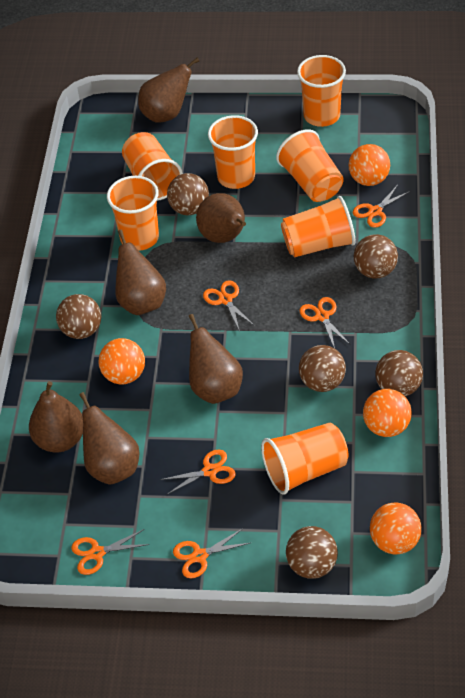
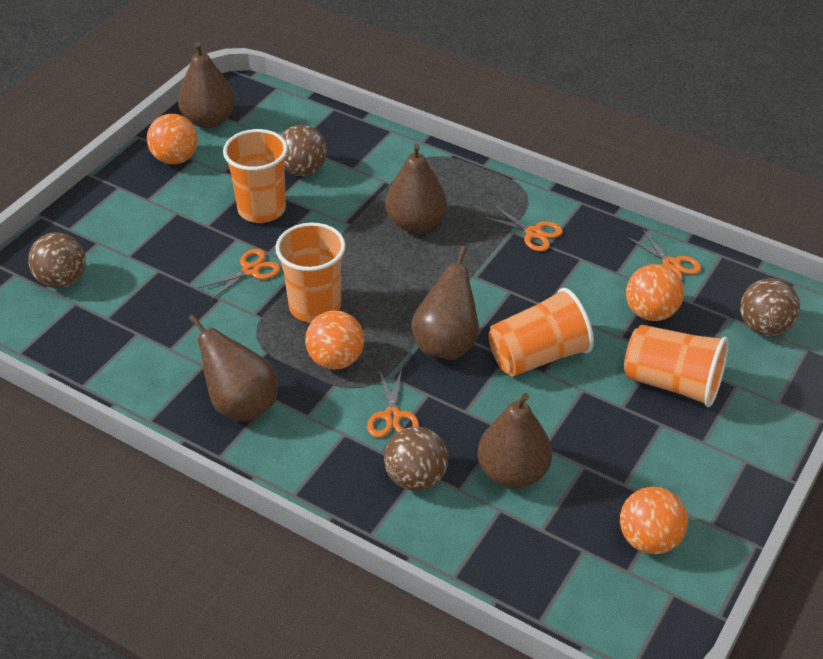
brown ball: [56,294,101,339] [167,173,209,215] [286,526,338,579] [299,345,346,392] [354,234,398,279] [375,350,423,396] = 6 -> [28,232,86,288] [280,125,327,176] [384,427,449,491] [740,279,800,336] = 4
brown pear: [29,381,83,453] [79,392,139,485] [115,230,166,315] [138,57,199,123] [189,314,243,404] [196,193,246,243] = 6 -> [178,42,235,129] [189,314,278,422] [385,144,447,233] [411,246,479,360] [478,393,552,488] = 5
orange cup: [107,176,159,251] [122,132,183,201] [208,115,258,189] [261,423,348,495] [276,129,344,202] [281,196,355,257] [297,55,346,127] = 7 -> [223,129,288,223] [275,223,346,323] [488,288,594,377] [624,325,729,407] = 4
orange scissors: [71,529,150,575] [160,449,236,495] [173,528,250,578] [203,281,255,332] [299,297,351,348] [353,185,410,228] = 6 -> [198,249,280,301] [367,369,419,437] [483,206,563,251] [627,228,701,281] = 4

